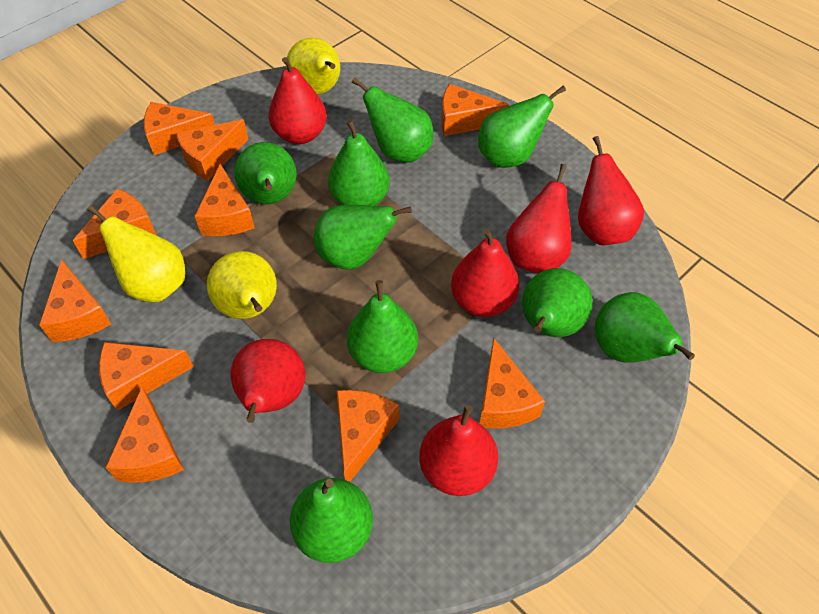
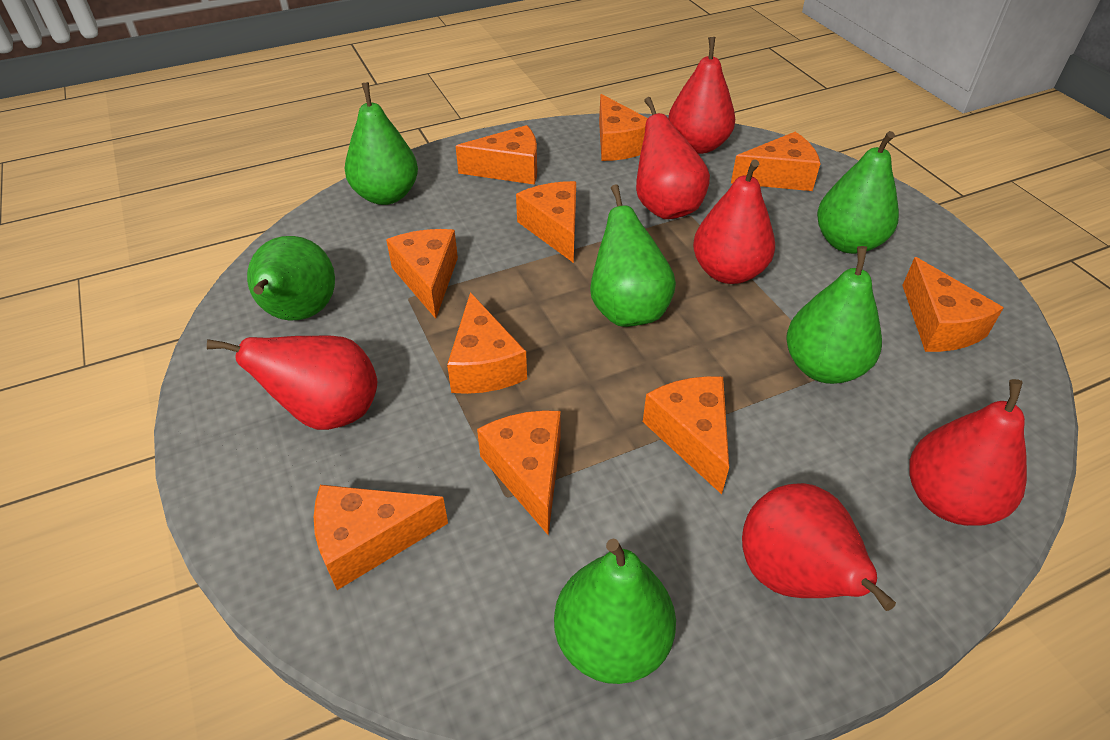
green pear: [234,142,297,204] [290,478,373,563] [314,205,412,269] [328,120,390,206] [347,280,418,373] [352,77,433,163] [478,86,566,168] [522,268,593,337] [595,292,695,362] = 9 -> [247,236,335,321] [345,82,418,205] [554,539,676,684] [590,184,676,327] [787,246,882,384] [817,131,899,254] = 6
yellow pear: [87,205,185,302] [207,251,277,319] [286,38,340,95] = 3 -> none = 0

